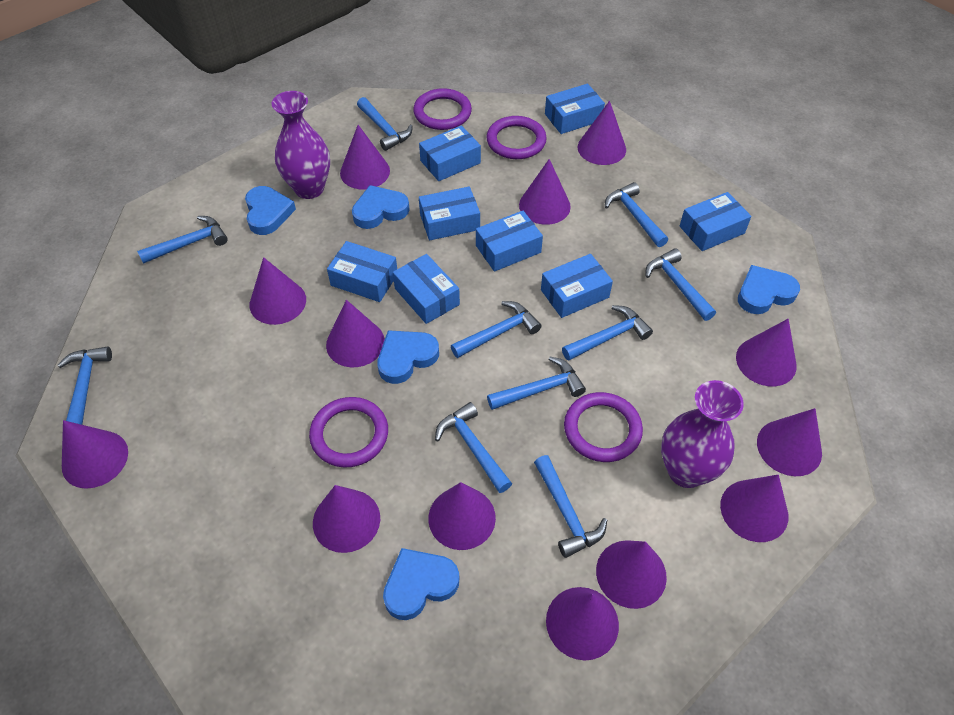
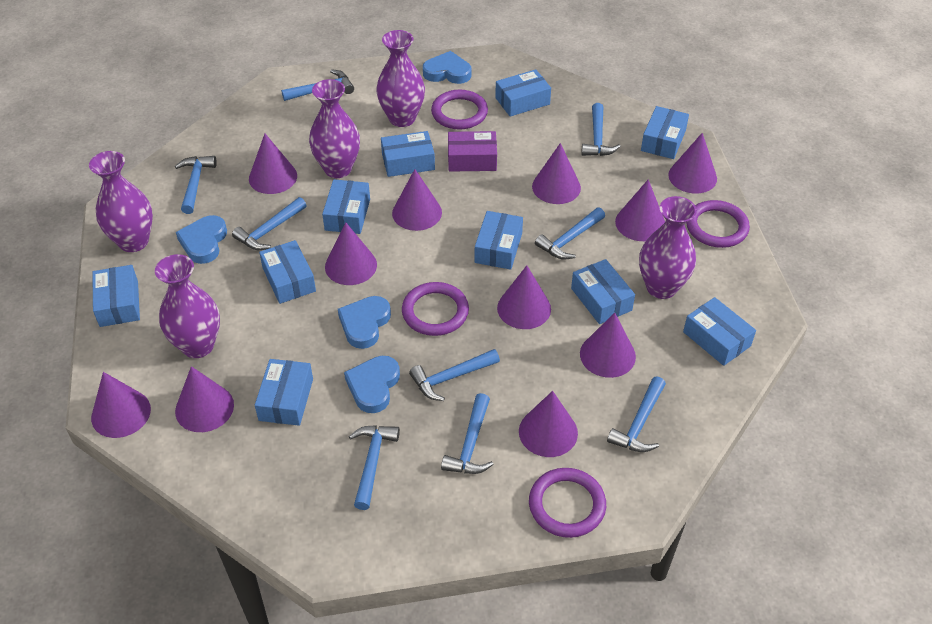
blue box: [327,241,397,302] [393,254,460,324] [419,125,481,181] [419,187,480,240] [476,211,543,271] [541,254,613,318] [545,84,605,134] [680,192,751,251] = 8 -> [92,265,140,327] [255,359,313,426] [259,240,316,304] [322,179,370,234] [381,131,435,177] [475,211,523,270] [495,69,551,117] [571,259,635,324] [641,106,689,159] [683,297,756,366] = 10
blue hammer: [58,347,112,425] [137,216,228,264] [357,97,413,151] [435,402,512,493] [451,301,542,358] [487,357,586,410] [534,455,607,558] [562,305,653,361] [605,182,668,247] [646,248,716,321] = 10 -> [175,156,217,214] [232,197,307,250] [281,69,354,101] [349,425,400,510] [409,349,500,401] [441,393,494,474] [535,207,605,259] [581,103,621,156] [607,376,666,452] = 9
blue heart: [245,186,296,235] [352,185,410,229] [377,330,439,384] [383,548,459,620] [738,265,800,314] = 5 -> [176,215,227,264] [338,296,391,349] [344,356,400,413] [423,51,472,84] = 4
purple box: none = 0 -> [448,131,497,172] = 1
purple cone: [62,420,128,489] [249,257,306,325] [313,485,380,553] [326,300,385,367] [340,125,390,190] [428,482,496,550] [519,159,571,225] [546,587,619,661] [578,101,626,165] [596,540,667,609] [720,474,788,542] [736,319,797,386] [757,408,822,476] = 13 -> [91,372,151,438] [175,366,234,432] [249,134,297,194] [325,222,377,285] [392,169,442,231] [497,265,551,329] [519,391,578,457] [532,143,581,204] [580,313,636,378] [615,180,665,241] [668,133,717,194] = 11
purple vase: [271,91,330,199] [661,380,744,488] = 2 -> [89,151,153,252] [155,254,220,358] [309,79,360,178] [376,30,425,127] [639,196,697,299] = 5

